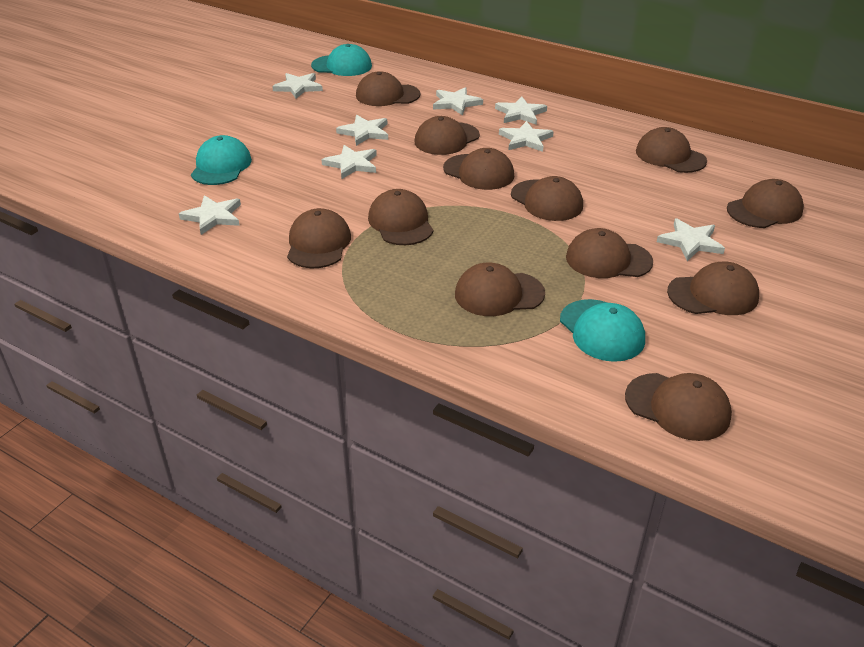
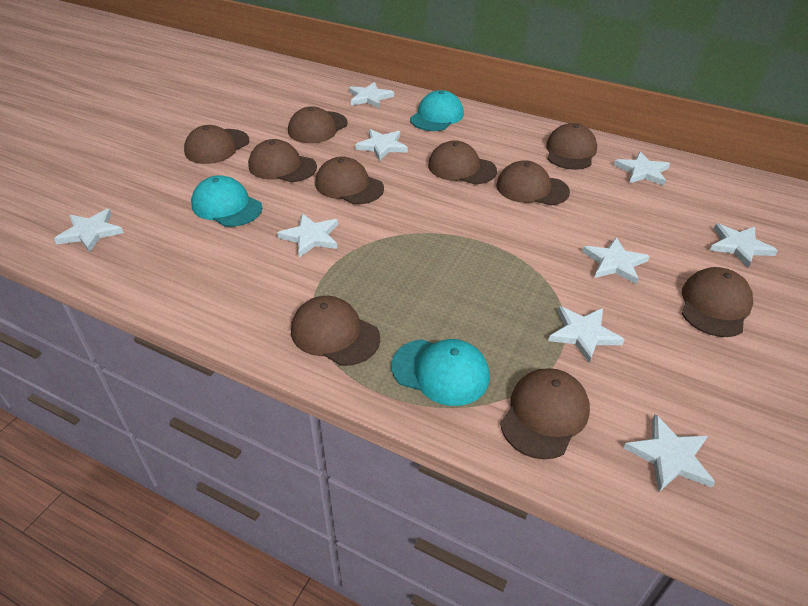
brown cap: [287,208,351,268] [356,71,420,106] [368,189,433,245] [414,116,480,155] [443,148,514,190] [455,262,545,316] [511,176,583,221] [566,228,653,278] [625,373,732,441] [636,127,707,173] [667,262,759,315] [727,179,804,228] = 12 -> [184,125,249,164] [248,139,317,182] [288,106,348,143] [291,296,380,366] [315,157,384,204] [428,140,497,184] [496,160,570,206] [500,368,590,459] [546,123,597,170] [682,267,753,337] = 10
white star: [179,195,241,235] [272,73,323,99] [321,145,377,179] [336,115,388,146] [433,87,483,115] [495,96,547,125] [499,121,554,152] [657,218,725,261] = 8 -> [54,209,124,253] [277,213,338,258] [349,82,394,108] [355,129,408,161] [548,306,625,363] [582,237,650,284] [614,152,670,186] [623,414,716,492] [710,224,778,268] = 9

